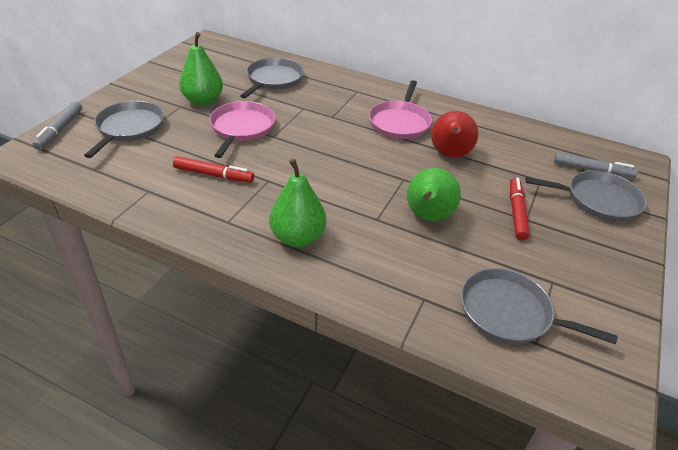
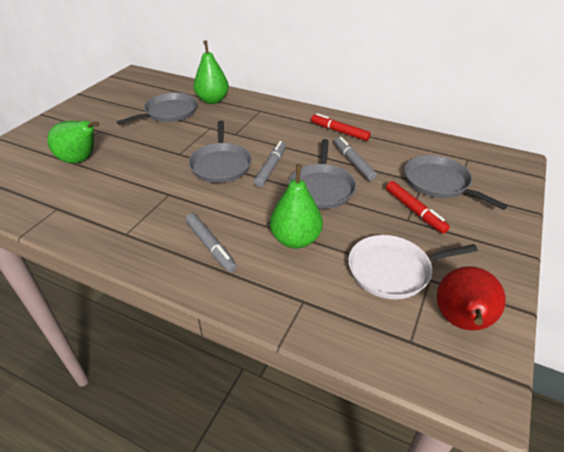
grey marker: [33,101,82,150] [554,152,638,178] = 2 -> [186,213,237,272] [254,141,286,187] [334,137,377,181] = 3
pink pan: [209,101,275,158] [369,80,432,139] = 2 -> none = 0
white pan: none = 0 -> [348,235,478,299] = 1

